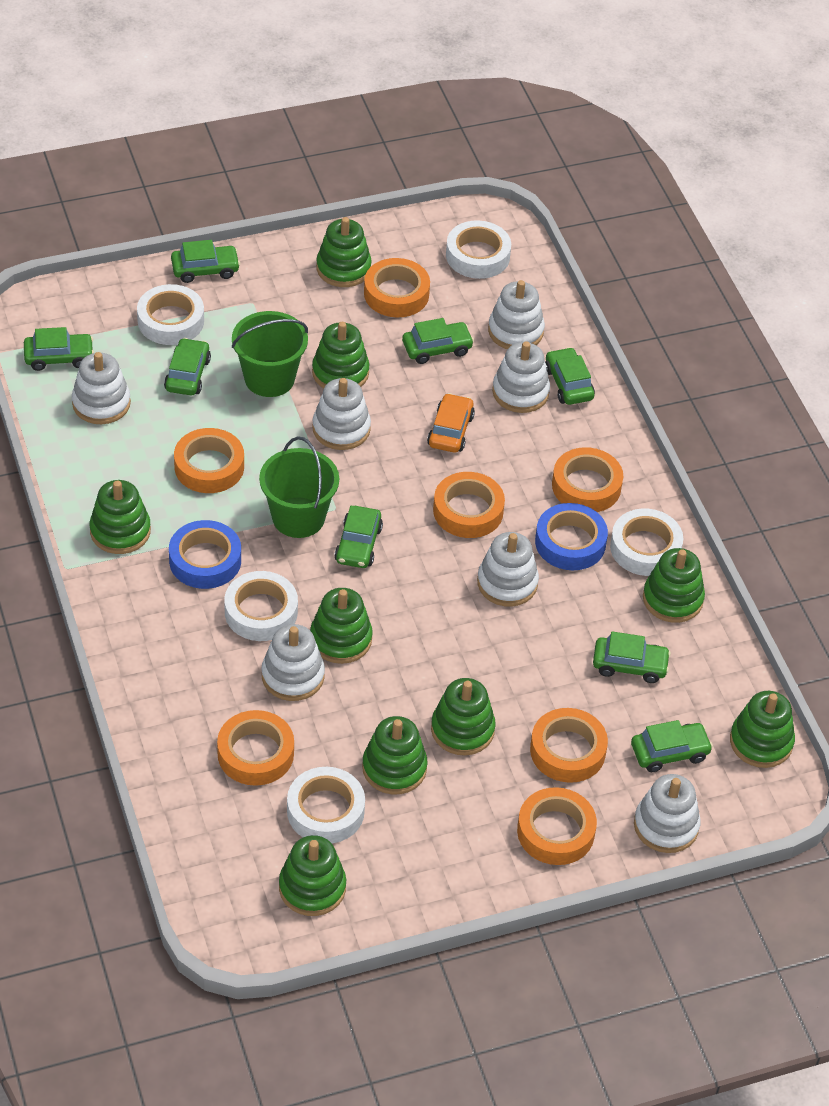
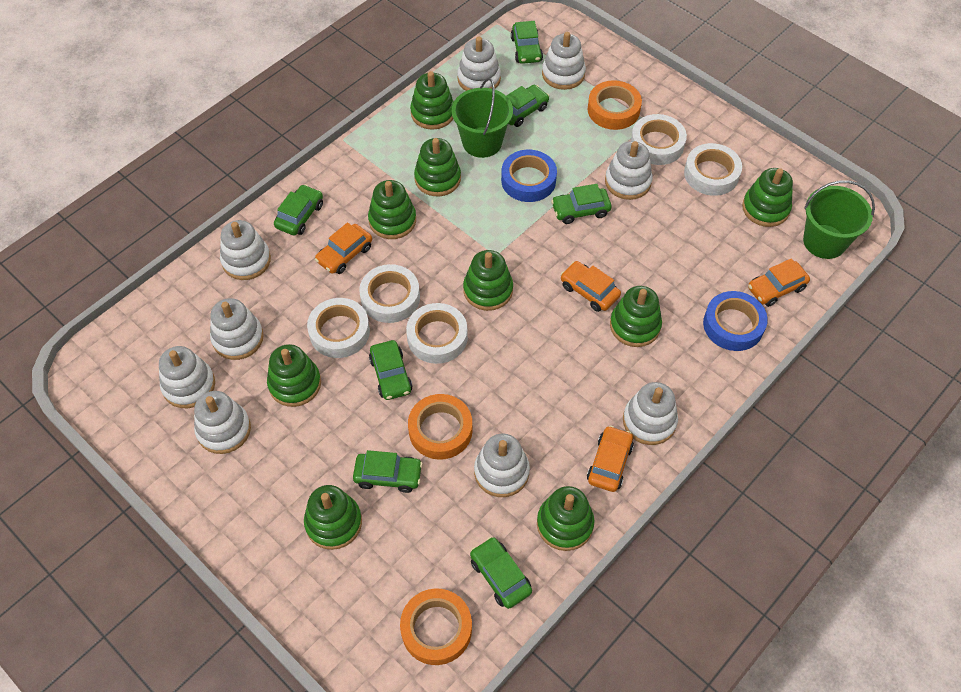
green car: [24,327,94,371] [164,338,211,395] [171,240,240,283] [334,506,383,568] [402,318,474,364] [545,347,595,405] [593,631,671,683] [631,720,713,772] = 8 -> [274,184,323,235] [353,450,423,493] [369,340,413,400] [470,537,532,609] [506,85,549,127] [511,21,543,64] [551,184,612,224] = 7
orange car: [427,393,475,453] = 1 -> [315,222,372,274] [561,261,621,312] [587,426,634,492] [748,258,810,307] = 4
orange tape: [174,428,244,493] [217,710,294,786] [364,258,430,317] [433,472,505,538] [517,787,597,865] [530,708,608,783] [552,447,623,512] = 7 -> [400,588,472,665] [408,394,472,460] [588,80,642,130] = 3
white stacking toy: [72,352,131,424] [261,624,325,701] [312,378,371,450] [477,532,539,607] [488,280,545,349] [492,341,550,413] [634,774,701,853] = 7 -> [159,346,215,408] [194,391,251,454] [210,298,264,360] [220,220,271,280] [457,37,501,91] [474,434,530,497] [542,32,586,90] [605,141,653,200] [623,382,678,445] = 9

